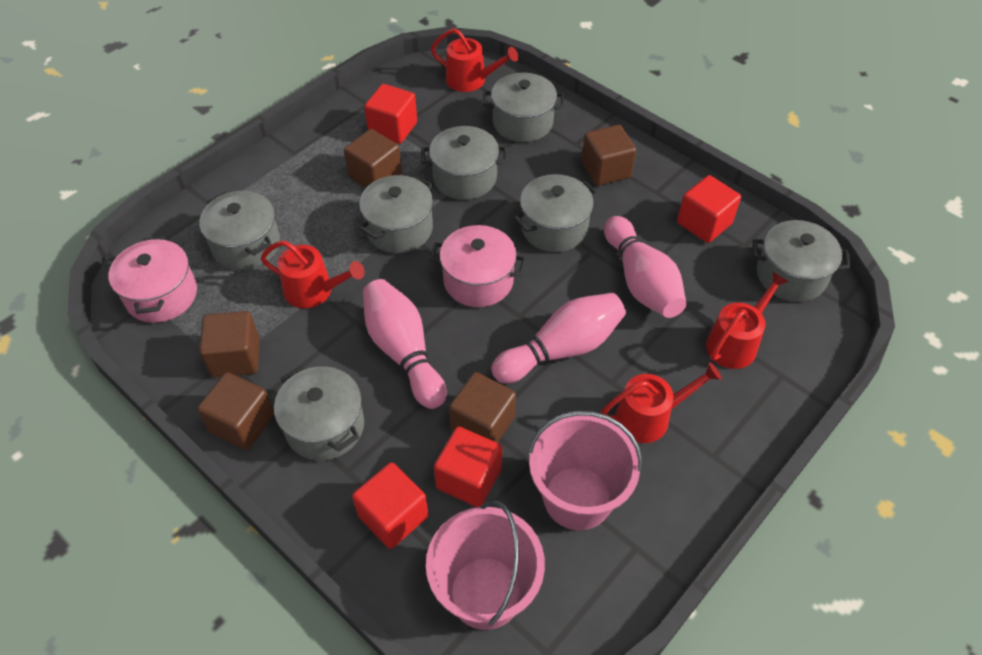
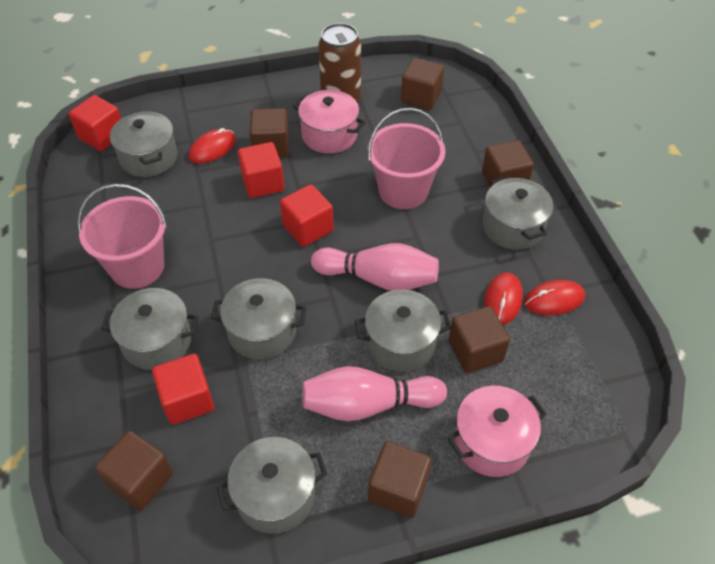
brown can: none = 0 -> [318,23,361,103] = 1
brown cube: [197,372,274,450] [199,311,260,377] [344,129,402,188] [449,372,516,443] [582,125,636,186] = 5 -> [95,431,173,510] [250,108,289,157] [368,441,432,518] [401,58,444,110] [448,306,510,373] [482,140,534,187] = 6
grey pot: [199,191,280,270] [274,366,364,460] [359,175,433,253] [421,126,508,200] [483,73,565,142] [514,174,598,252] [753,220,850,302] = 7 -> [101,288,198,370] [110,111,177,177] [211,278,306,359] [217,437,327,534] [355,290,451,372] [483,176,553,250] = 6
pink bowling pin: [363,279,446,409] [491,293,626,383] [604,216,687,318] = 3 -> [302,366,447,421] [311,243,439,291] = 2
red mouse: none = 0 -> [189,128,236,164] [484,272,523,325] [524,280,585,315] = 3
red watering can: [261,241,365,308] [431,28,518,92] [600,362,722,443] [706,272,789,369] = 4 -> none = 0

